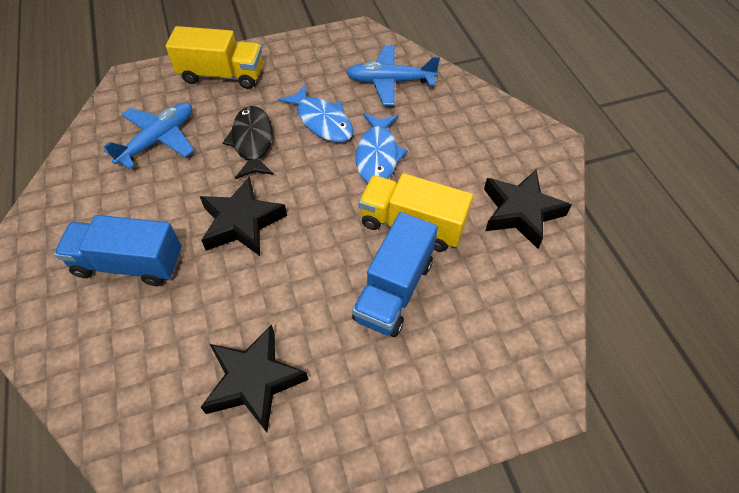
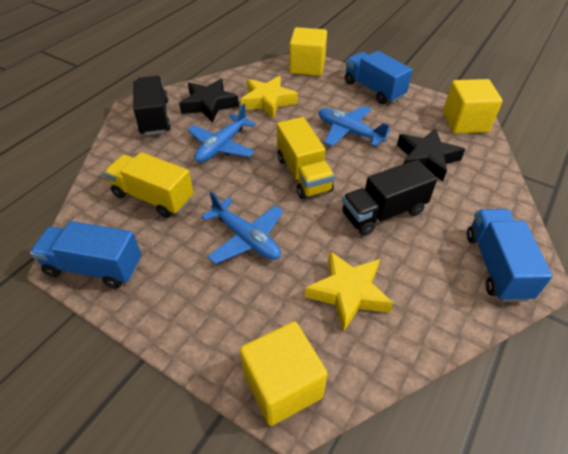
black fish: [223,106,274,179] = 1 -> none = 0
black star: [200,177,287,256] [200,324,308,433] [484,170,571,249] = 3 -> [179,79,239,122] [397,128,465,181] = 2
black truck: none = 0 -> [133,76,171,135] [342,160,437,236] = 2
blue fish: [278,84,353,142] [356,113,408,183] = 2 -> none = 0
blue plane: [104,103,194,169] [346,46,440,105] = 2 -> [188,104,256,163] [201,191,284,264] [318,106,391,147] = 3
blue truck: [54,215,182,286] [352,212,438,337] = 2 -> [30,221,141,289] [345,51,413,104] [467,209,553,302] = 3
yellow cube: none = 0 -> [240,322,328,426] [289,27,327,76] [443,79,503,133] = 3
yellow star: none = 0 -> [240,76,298,119] [305,251,393,332] = 2

